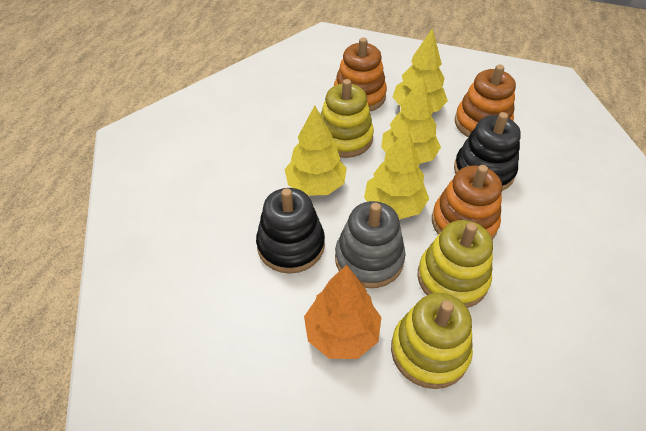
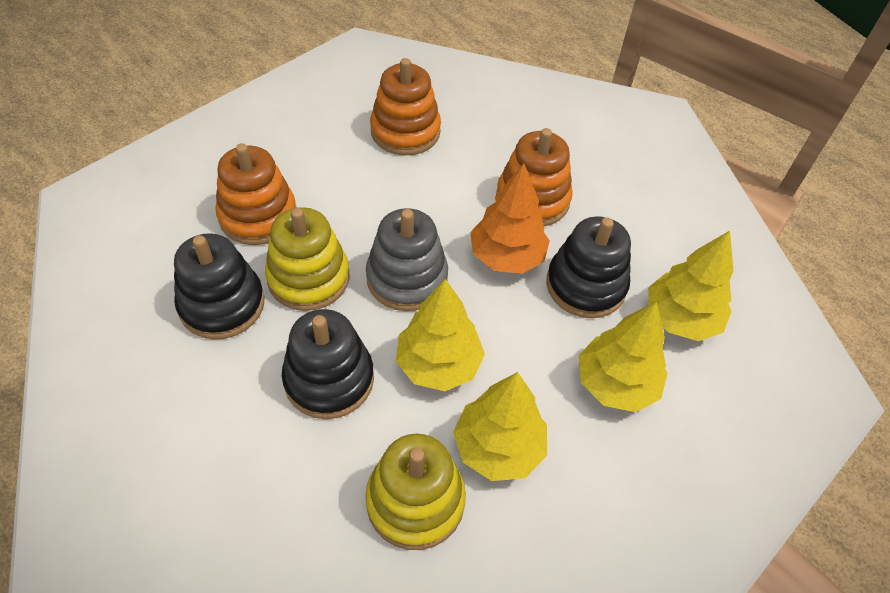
black stacking toy: [256,188,325,274] [454,112,521,191] = 2 -> [174,233,265,339] [282,309,374,419] [546,216,631,318] = 3
yellow stacking toy: [320,79,374,158] [391,293,473,389] [417,220,493,308] = 3 -> [265,207,350,311] [365,434,466,550] = 2

